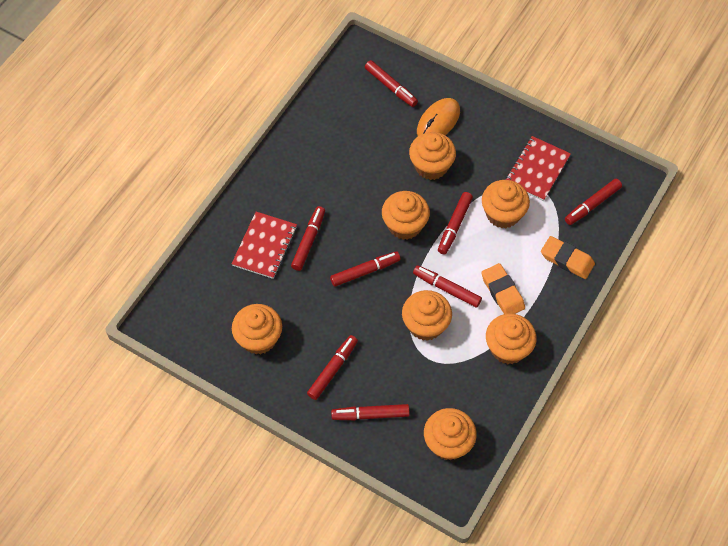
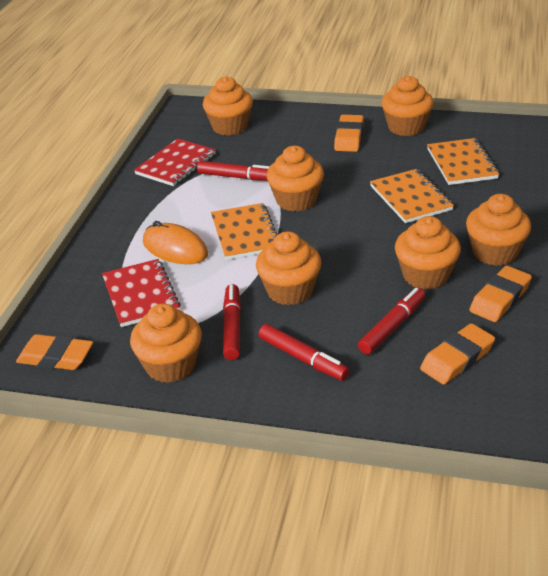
orange eraser: [481,263,525,314] [541,236,595,279] = 2 -> [16,334,93,370] [334,115,364,152] [420,323,495,384] [469,266,532,322] = 4
orange notebook: none = 0 -> [211,203,278,260] [370,169,454,223] [427,138,499,185] = 3
red marker: [291,206,325,271] [307,335,358,400] [330,251,401,287] [331,404,410,420] [365,60,418,107] [413,265,482,307] [438,192,473,254] [565,179,622,225] = 8 -> [197,161,270,181] [223,284,241,360] [258,324,350,381] [358,288,425,354] = 4

